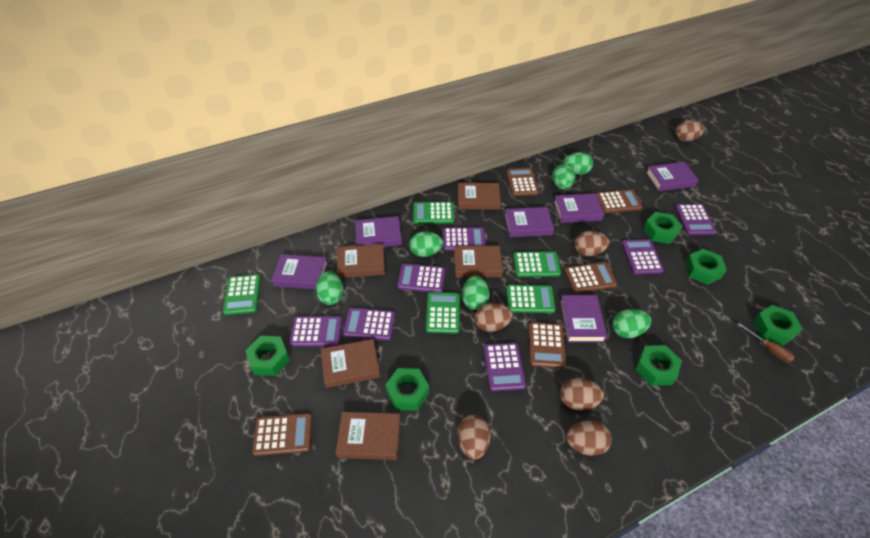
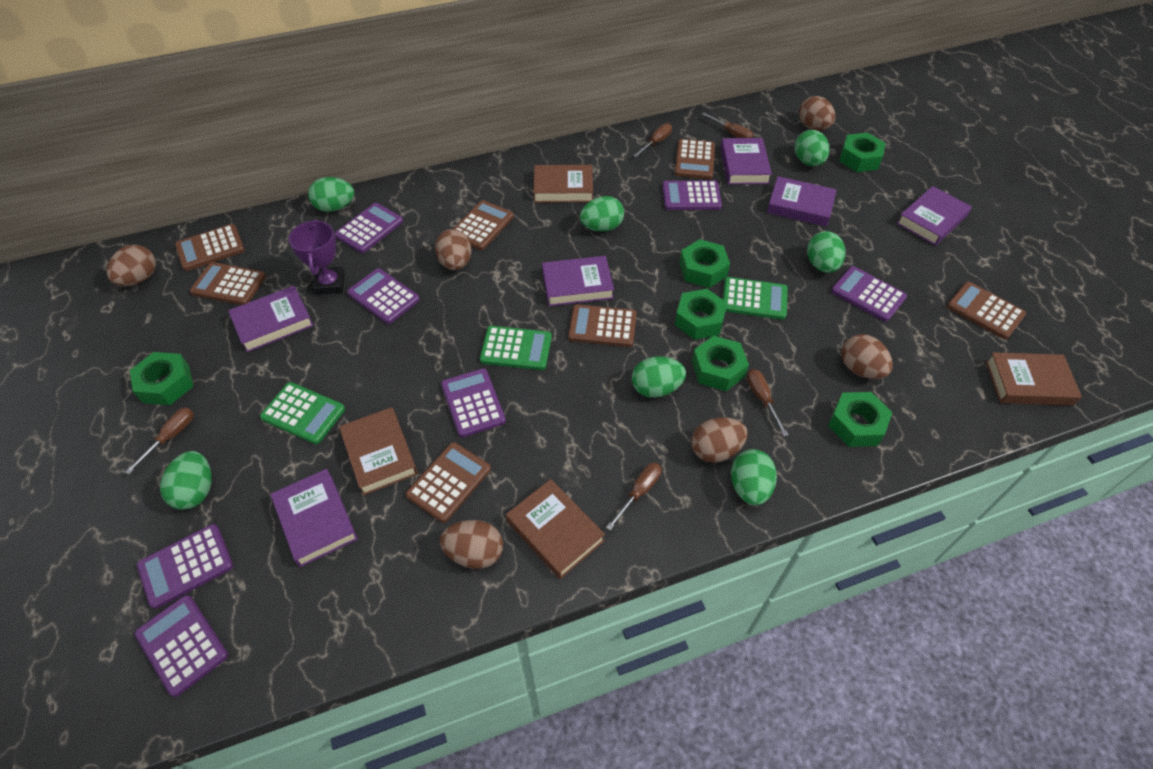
brown book: [321,339,380,388] [336,412,400,460] [337,244,385,278] [454,246,503,278] [458,183,501,210] = 5 -> [339,407,418,495] [506,479,605,579] [533,165,593,203] [986,352,1082,406] = 4
brown calculator: [252,413,312,456] [506,168,539,196] [529,322,566,368] [564,262,617,293] [596,190,642,213] = 5 -> [175,224,245,271] [190,262,266,305] [406,442,491,523] [453,200,514,250] [568,304,637,347] [675,139,715,179] [947,282,1026,339] = 7
brown screwdriver: [738,323,795,363] = 1 -> [125,407,194,474] [606,463,662,531] [633,123,672,157] [702,113,753,138] [747,369,789,436] = 5
green calculator: [223,274,261,315] [413,202,454,224] [426,292,460,334] [506,285,556,313] [513,251,561,277] = 5 -> [260,382,345,444] [480,326,552,370] [723,277,788,320] = 3
green egg: [316,271,344,305] [409,231,443,257] [462,276,489,310] [552,164,575,190] [563,152,593,175] [612,309,651,338] = 6 -> [160,451,212,510] [308,177,354,212] [580,196,624,232] [632,356,686,398] [731,449,777,505] [794,130,830,166] [807,231,845,273] = 7
purple trophy: none = 0 -> [289,220,345,295] = 1

